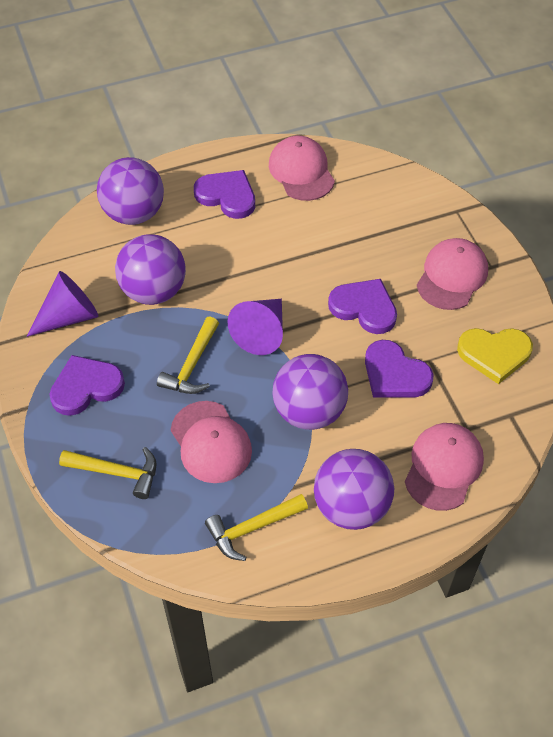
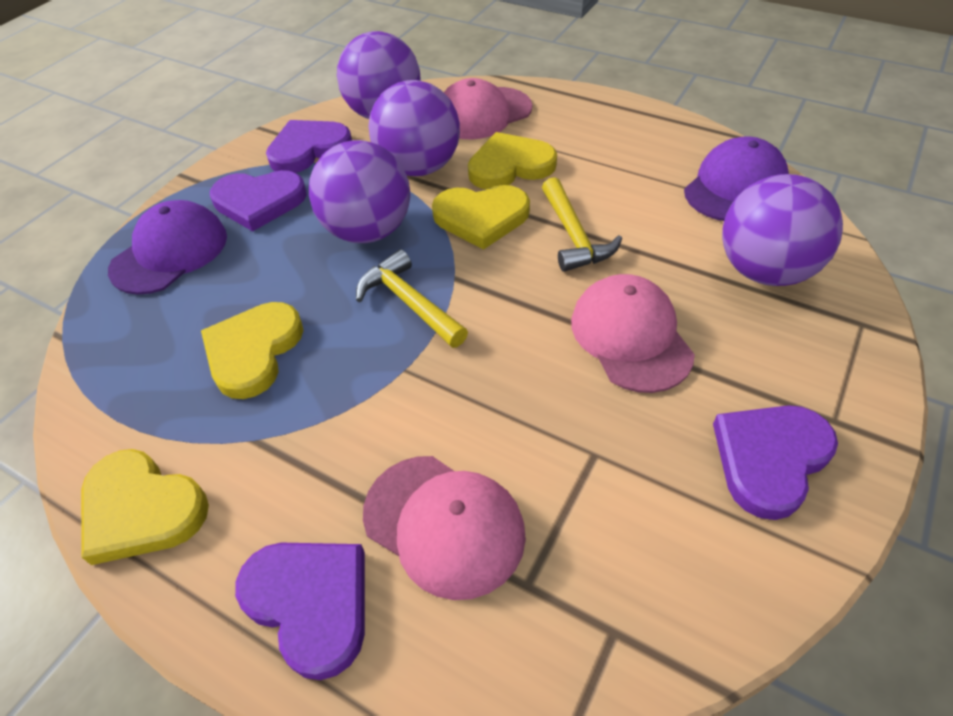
pink cap: [171,401,252,483] [269,136,335,201] [405,423,484,511] [417,238,488,310] = 4 -> [363,456,526,600] [444,78,532,139] [571,274,695,393] = 3
purple cap: none = 0 -> [108,200,227,295] [684,137,789,221] = 2
purple cone: [27,271,98,337] [227,299,283,355] = 2 -> none = 0
yellow hammer: [59,447,156,499] [157,316,219,394] [205,494,308,561] = 3 -> [356,249,468,348] [542,177,622,272] = 2
yellow heart: [457,328,533,384] = 1 -> [81,449,209,565] [201,302,303,399] [432,185,530,250] [468,132,557,189] = 4

